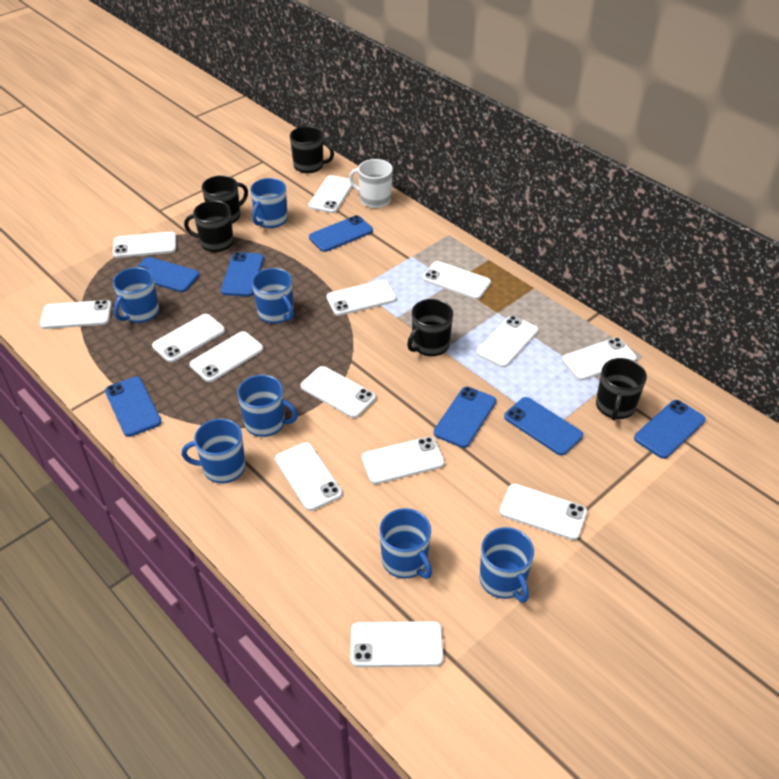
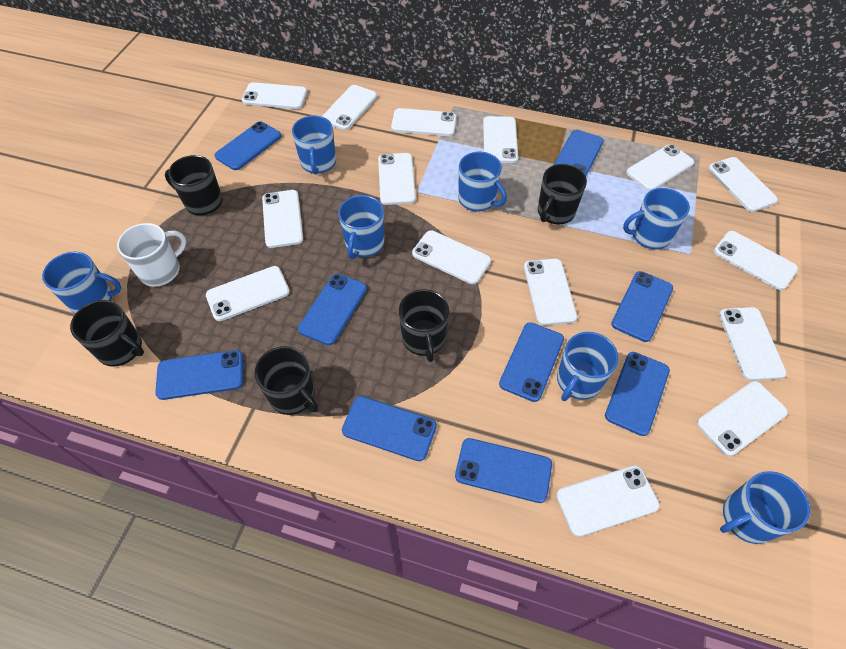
blue phone: [105,377,161,437] [137,257,199,292] [221,252,264,297] [309,215,373,252] [434,387,496,448] [504,397,583,456] [634,400,705,459] = 7 -> [155,350,243,400] [214,121,281,170] [298,274,367,345] [342,396,437,461] [455,438,552,503] [499,322,564,402] [553,130,604,176] [605,352,670,436] [611,271,673,342] = 9
white phone: [40,300,112,329] [113,232,176,258] [152,314,225,363] [190,331,263,382] [275,442,342,511] [301,366,376,418] [308,175,354,213] [327,280,396,316] [350,621,443,667] [362,437,445,484] [422,261,491,299] [477,316,538,367] [499,484,587,540] [562,337,637,381] = 14 -> [206,266,290,321] [242,82,307,109] [262,190,303,248] [322,85,377,130] [378,153,416,205] [391,108,456,136] [412,230,491,284] [483,116,518,163] [524,259,577,326] [556,466,660,537] [626,144,694,191] [697,381,788,456] [708,157,778,212] [714,231,798,290] [719,307,787,381] = 15

